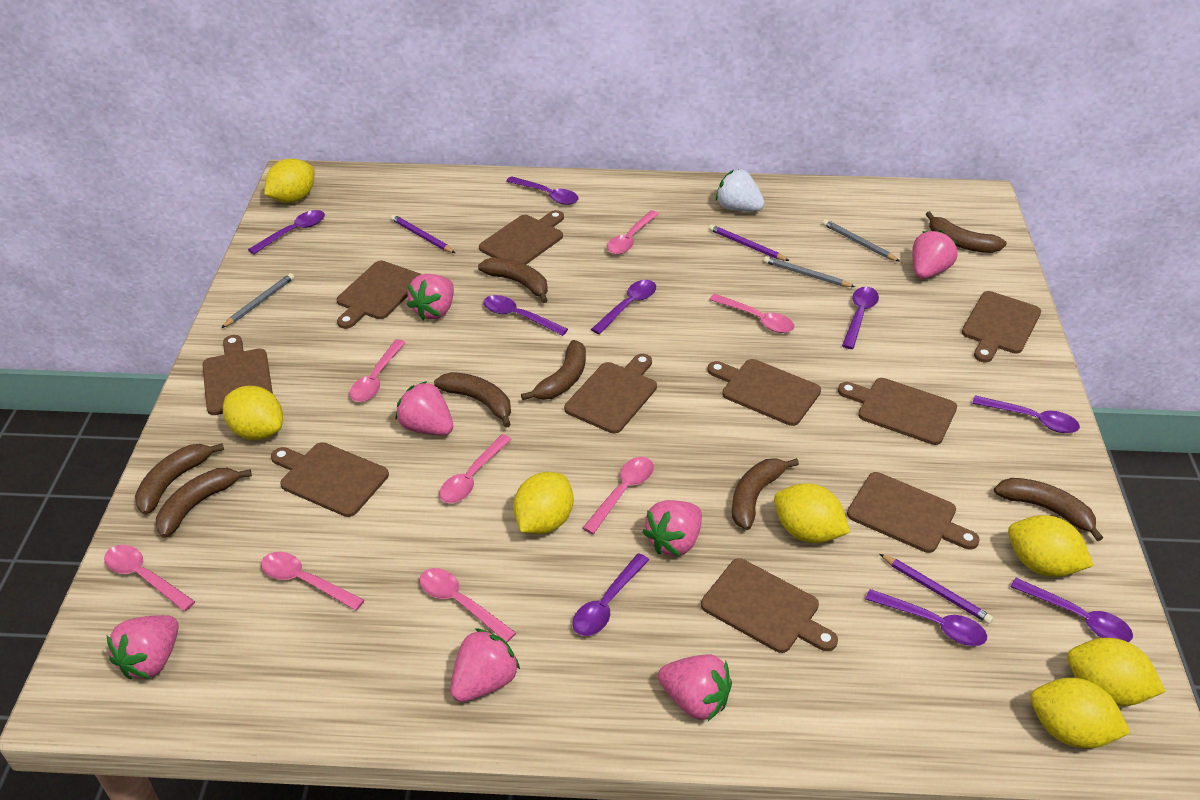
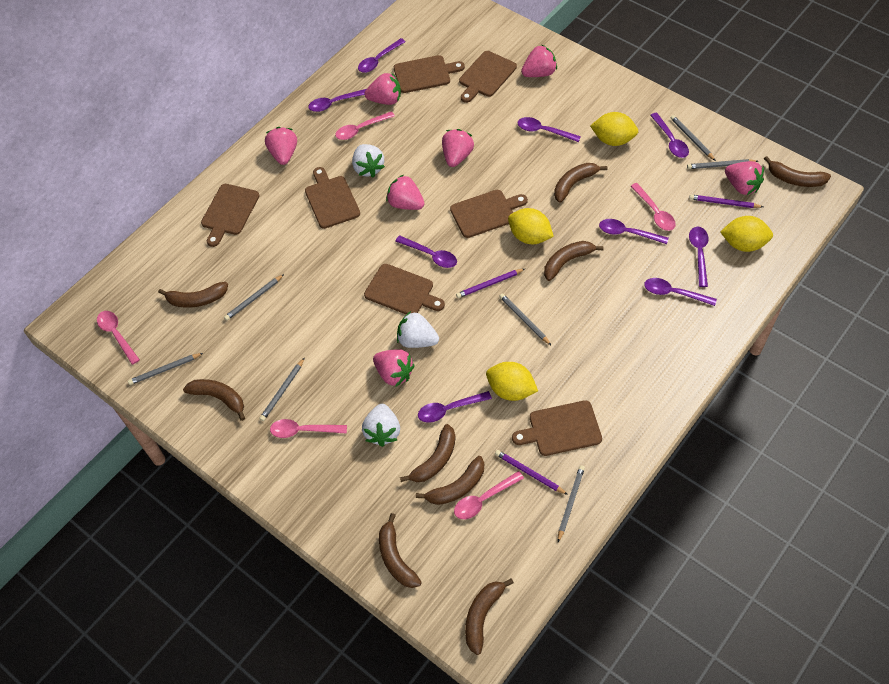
brown banana: [135,443,224,515] [156,468,252,538] [434,372,511,428] [478,257,548,303] [521,340,586,400] [732,458,799,530] [926,211,1007,253] [994,478,1103,541] = 8 -> [158,282,228,308] [183,379,245,421] [379,513,422,588] [400,424,455,482] [416,456,484,505] [465,578,514,655] [544,241,604,281] [554,163,607,203] [764,156,831,187] = 9
brown cutting board: [202,335,273,415] [271,442,389,517] [337,260,422,329] [479,210,564,264] [564,354,657,434] [701,558,838,653] [707,359,821,426] [838,378,957,445] [847,472,980,553] [962,291,1041,362] = 10 -> [201,184,259,247] [305,167,360,229] [364,264,445,315] [394,55,465,93] [450,190,528,238] [459,51,517,103] [512,400,602,456] = 7
grey pencil: [221,273,294,328] [764,256,855,287] [823,219,900,262] = 3 -> [128,353,203,385] [224,274,284,321] [259,358,304,421] [499,294,552,346] [558,465,585,542] [670,115,716,161] [687,159,758,169] = 7
pink spoon: [104,545,195,612] [261,552,364,611] [350,339,406,402] [420,568,516,642] [439,434,512,503] [582,457,654,534] [607,210,659,255] [709,294,794,333] = 8 -> [97,311,140,365] [270,419,347,438] [335,111,395,140] [454,471,524,519] [631,183,676,231] = 5
white strawberry: [716,169,765,211] = 1 -> [352,144,385,177] [362,404,400,447] [397,311,439,348] = 3
yellow lemon: [223,386,283,440] [264,158,315,203] [513,472,573,534] [774,483,850,543] [1008,515,1093,577] [1030,678,1131,748] [1067,638,1165,706] = 7 -> [486,362,538,401] [508,208,554,244] [590,112,638,146] [720,216,773,252] = 4

